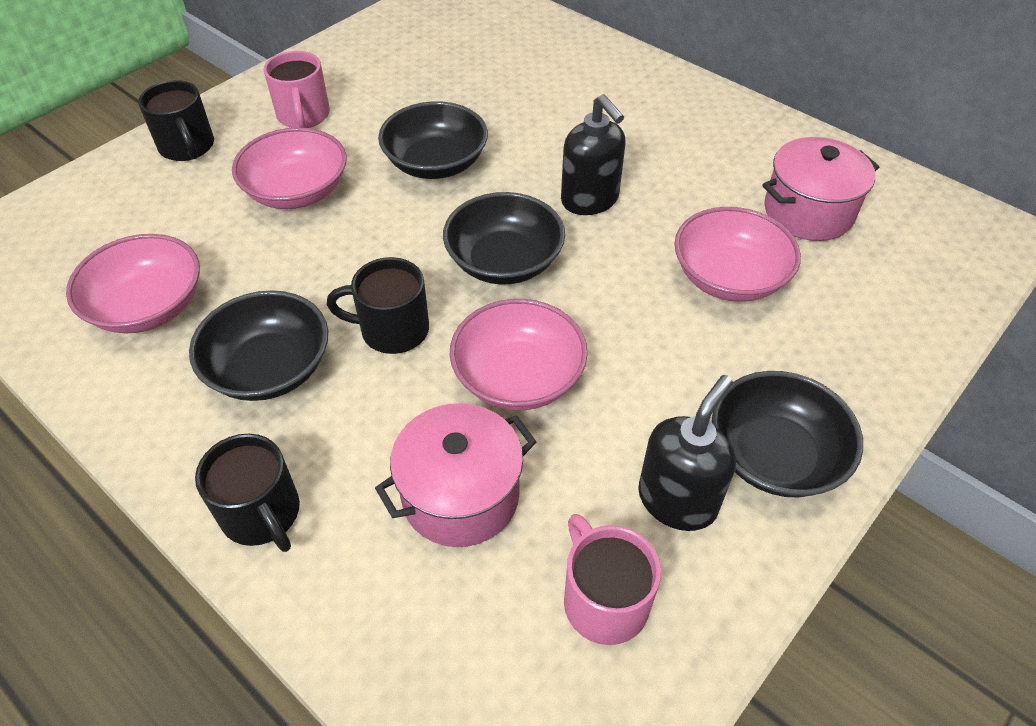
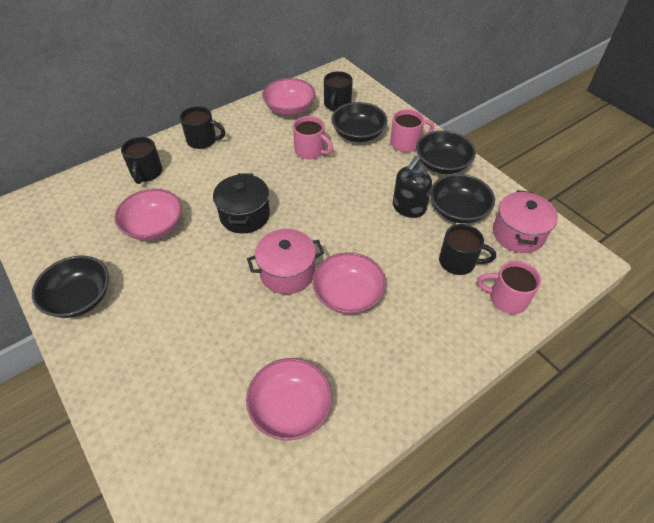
black mug: [138,80,214,161] [195,434,300,552] [327,257,429,354] = 3 -> [121,137,163,184] [180,106,225,149] [324,71,353,112] [439,224,496,275] = 4
black pot: none = 0 -> [213,173,270,234] = 1
black soap dispenser: [561,94,626,215] [638,375,736,531] = 2 -> [393,156,432,218] = 1
pink mug: [264,51,330,128] [564,514,661,645] = 2 -> [293,116,333,159] [390,109,434,152] [477,261,541,314] = 3

